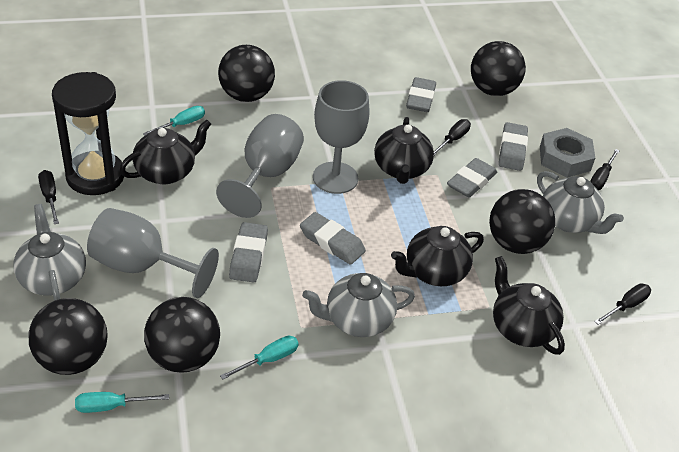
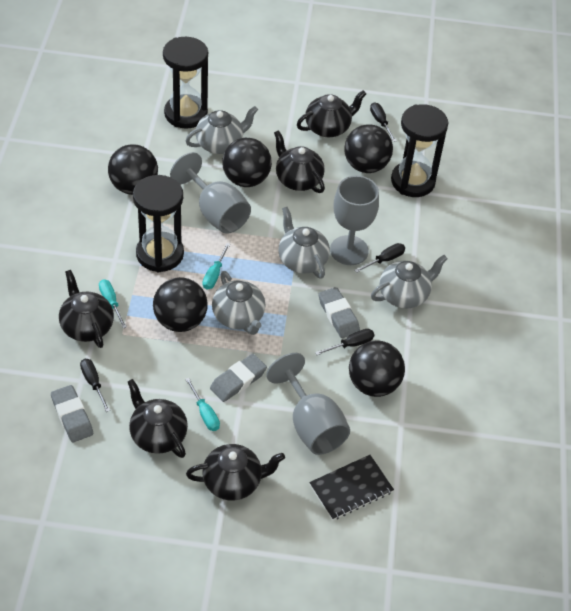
black hourglass: [52,72,124,195] = 1 -> [133,175,184,272] [163,37,208,129] [391,104,448,197] = 3
black notebook: none = 0 -> [309,455,394,520] = 1
black teapot: [120,119,211,184] [374,117,434,184] [391,226,484,286] [493,256,565,355] = 4 -> [59,270,114,348] [128,379,188,458] [186,444,285,500] [274,130,325,193] [297,90,366,137] = 5
grey eraser: [229,222,268,283] [300,212,366,265] [406,77,436,112] [447,158,498,198] [499,122,528,171] = 5 -> [51,385,93,442] [210,354,267,402] [318,287,360,338] = 3
grey nut: [540,128,595,178] = 1 -> none = 0
grey teapot: [13,204,86,301] [302,273,415,337] [537,171,624,234] = 3 -> [186,106,258,154] [212,271,266,335] [278,207,330,279] [371,255,448,308] = 4

